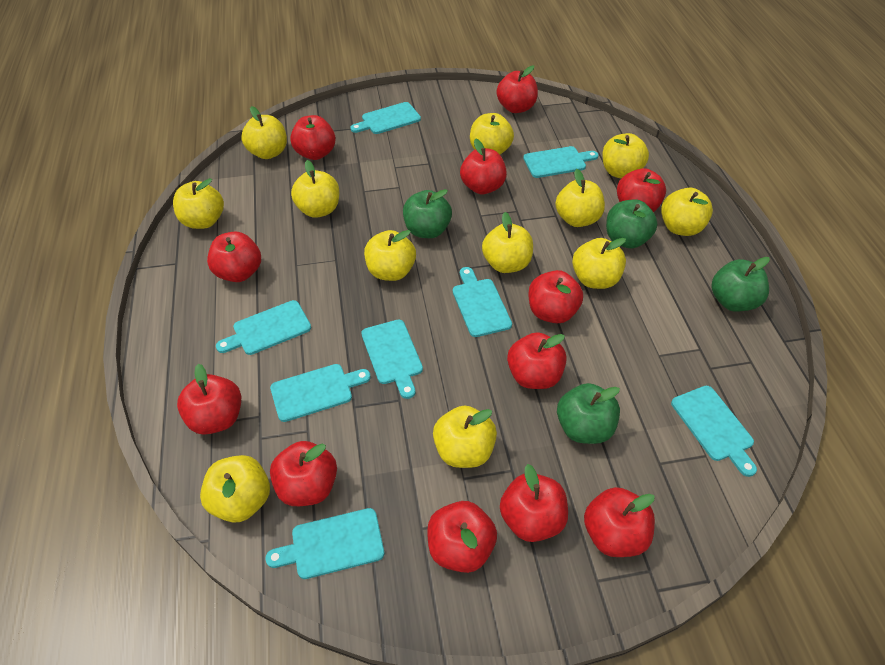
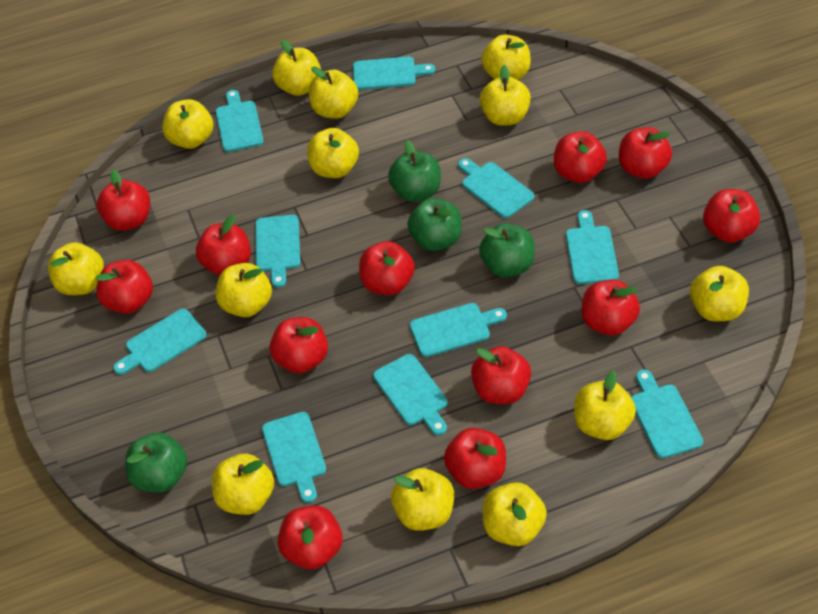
turquoise cutting board: [216,300,311,355] [265,508,384,579] [270,364,371,422] [350,102,421,134] [361,319,423,399] [453,267,512,337] [523,146,598,178] [671,386,757,477] = 8 -> [113,309,207,375] [216,90,264,152] [255,215,300,288] [262,412,326,503] [353,57,435,90] [373,354,448,435] [410,303,507,357] [458,158,534,218] [566,210,619,284] [631,369,703,458] = 10
yellow apple: [173,178,224,229] [200,455,270,523] [241,106,287,159] [291,160,339,218] [364,230,416,281] [433,406,497,468] [470,113,514,154] [482,212,533,273] [555,169,605,227] [572,238,626,289] [602,133,649,178] [661,188,713,236] = 12 -> [48,242,104,295] [162,99,213,149] [212,454,274,515] [216,263,272,317] [272,40,321,96] [307,128,359,178] [309,66,358,119] [391,468,454,531] [480,65,531,126] [481,35,531,80] [482,482,547,546] [574,370,636,440] [690,266,749,321] = 13

